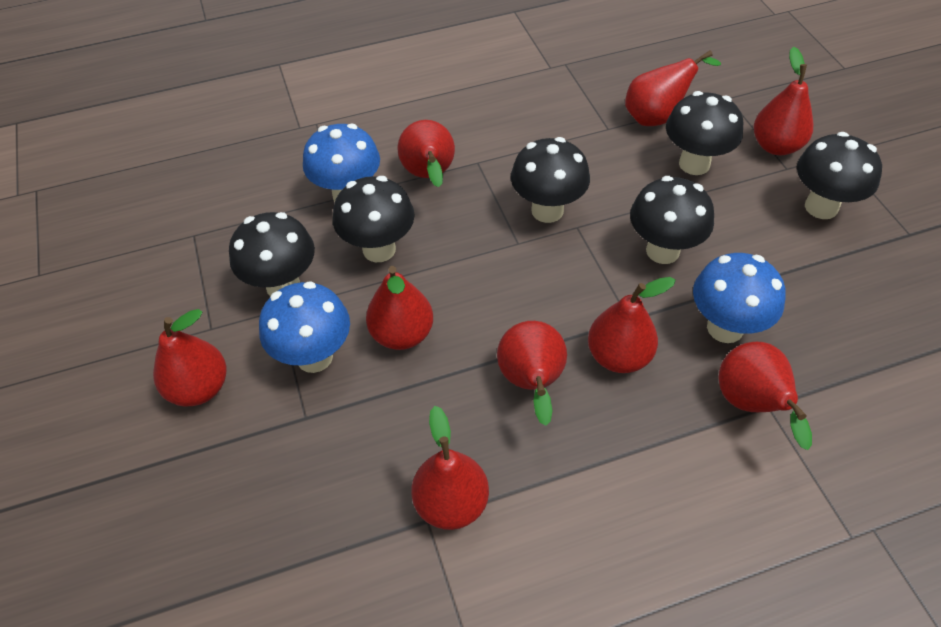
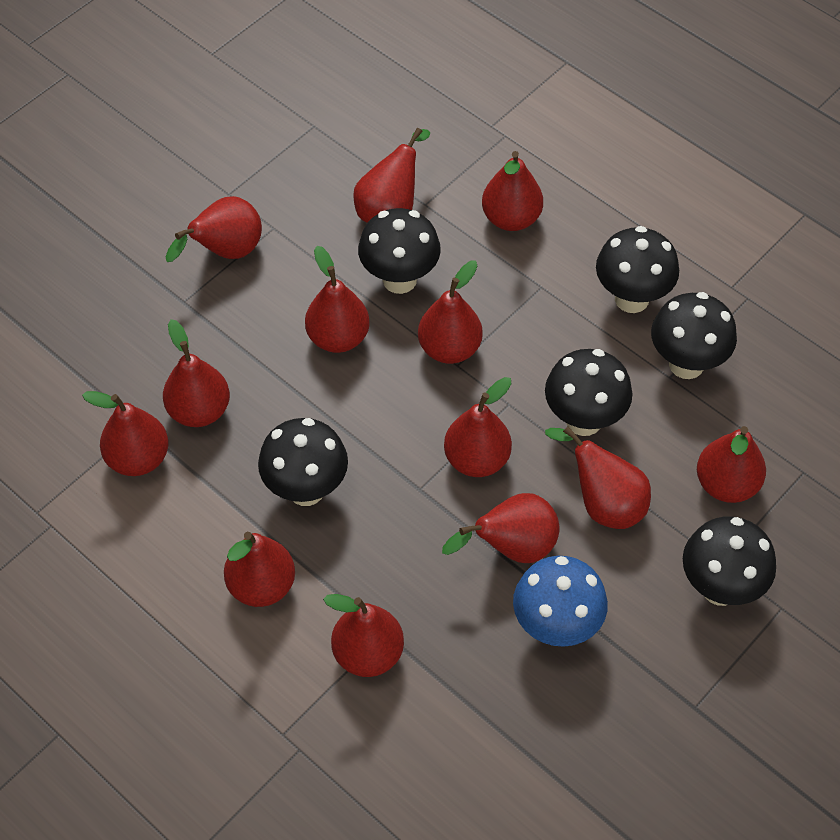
blue mushroom: [259,281,350,373] [303,123,380,202] [693,253,786,343] = 3 -> [513,556,608,647] = 1
red pear: [153,309,227,406] [366,266,433,350] [397,120,455,187] [411,406,489,530] [497,321,567,426] [588,277,676,373] [625,50,721,126] [718,342,812,450] [754,46,813,155] = 9 -> [82,391,168,476] [163,319,230,427] [166,196,262,262] [224,532,295,607] [305,246,370,353] [323,594,404,677] [353,128,430,223] [418,260,483,364] [442,493,559,563] [444,377,512,477] [482,151,543,231] [545,426,651,529] [697,426,766,503] = 13

